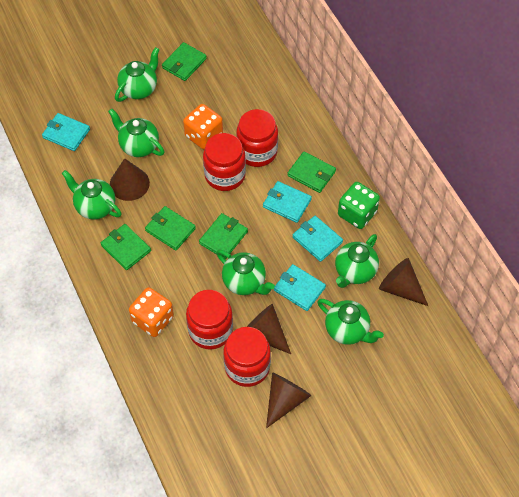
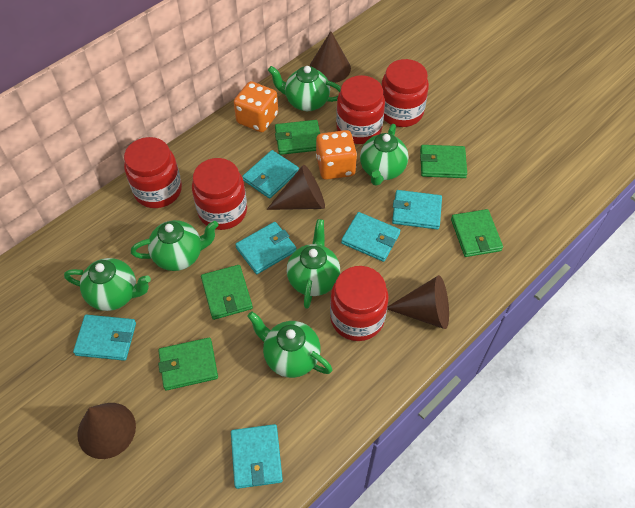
green dice: [338,182,380,229] = 1 -> none = 0
red jar: [186,290,233,350] [203,133,246,191] [224,327,271,387] [236,109,278,167] = 4 -> [124,137,182,208] [192,158,247,230] [330,266,388,341] [336,75,385,144] [381,59,429,127] = 5
turquoise wallet: [42,113,90,151] [263,181,312,223] [274,264,326,311] [292,216,343,262] = 4 -> [73,315,136,361] [231,424,283,489] [235,222,296,274] [242,150,299,199] [341,212,400,262] [392,190,442,229] = 6

